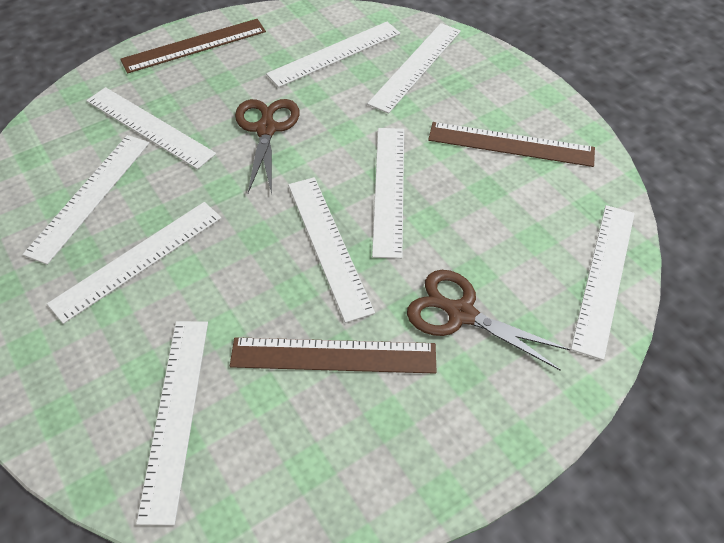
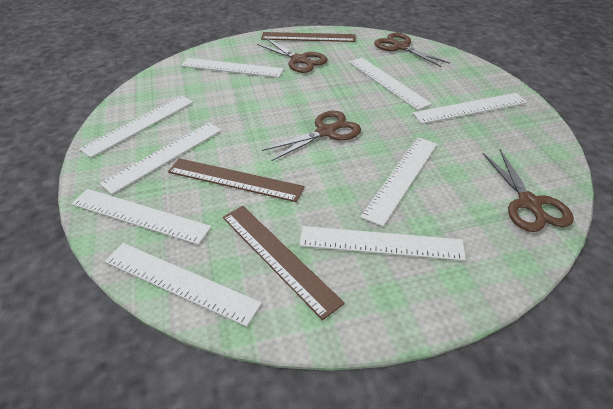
brown scissors: [235,99,300,195] [407,270,570,371] = 2 -> [257,39,328,73] [262,111,361,161] [374,33,450,67] [482,150,574,232] = 4

